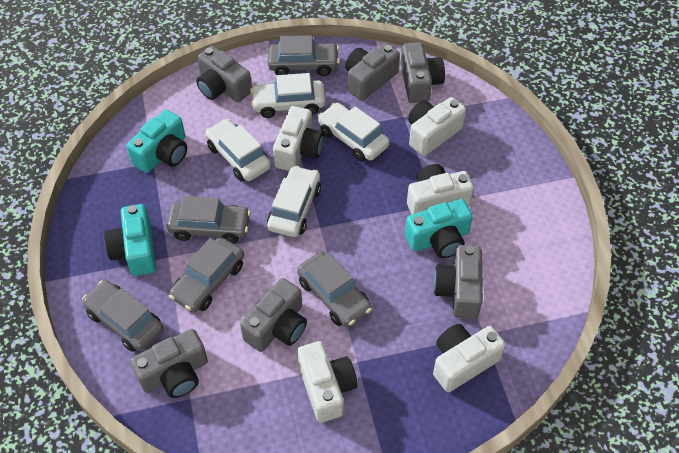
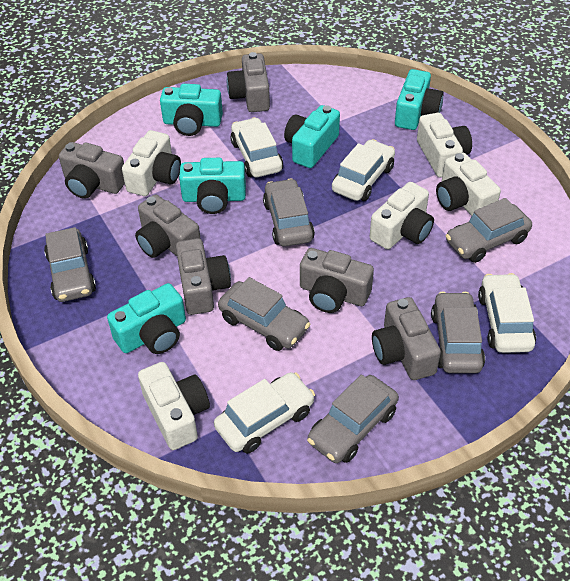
grey car: [82,280,164,352] [167,196,251,244] [169,237,244,312] [268,35,340,76] [297,252,372,327] = 5 -> [44,227,96,302] [218,277,310,351] [263,178,315,247] [307,375,399,463] [431,292,485,373] [446,198,532,263] = 6
turquoise camera: [104,204,156,276] [127,109,187,173] [405,199,473,258] = 3 -> [107,283,186,354] [160,84,223,136] [179,158,246,214] [284,105,340,168] [395,69,444,130] = 5

